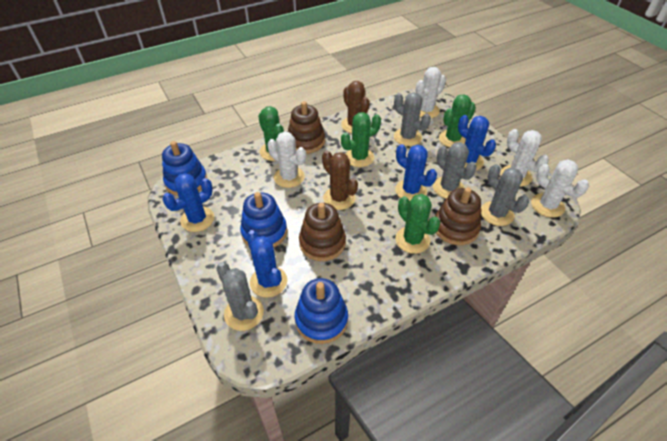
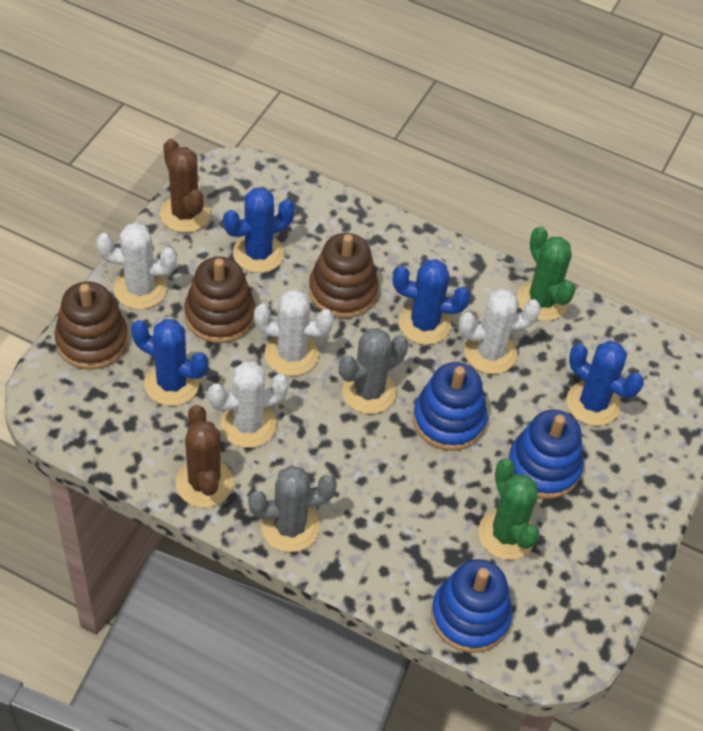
green cactus: [258,106,284,161] [341,112,381,167] [395,194,440,254] [439,94,476,147] = 4 -> [478,458,539,560] [517,226,576,321] = 2
grey cactus: [216,262,264,331] [394,92,431,146] [433,142,477,199] [481,164,529,226] = 4 -> [248,465,337,552] [339,328,408,414] = 2

